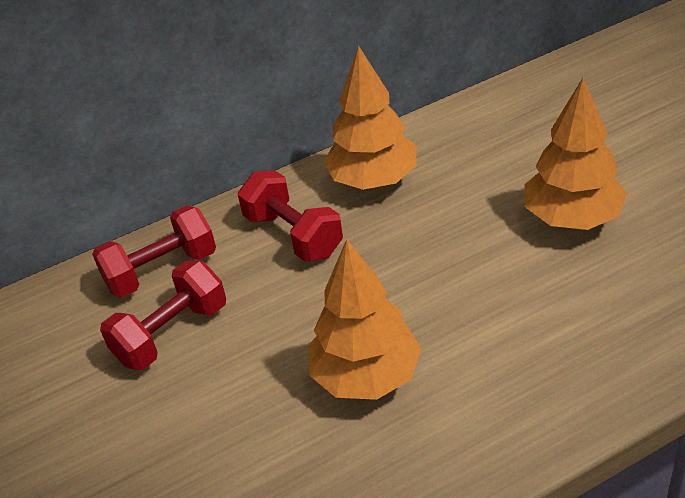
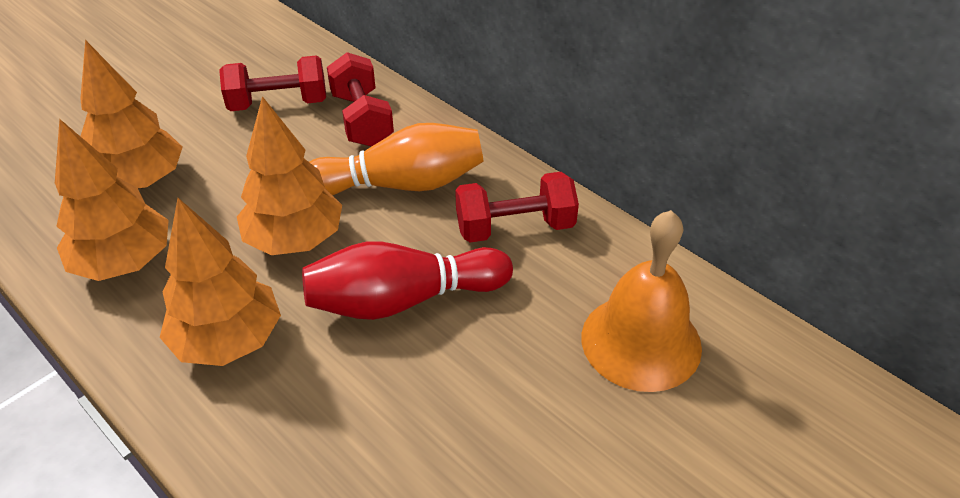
orange bell: none = 0 -> [582,210,702,392] = 1
orange bowling pin: none = 0 -> [310,123,484,195] = 1
orange tree: [309,239,421,400] [324,46,417,190] [524,78,627,230] = 3 -> [55,119,169,281] [80,40,182,189] [160,198,281,366] [237,96,342,255] = 4
red bowling pin: none = 0 -> [302,241,513,320] = 1

